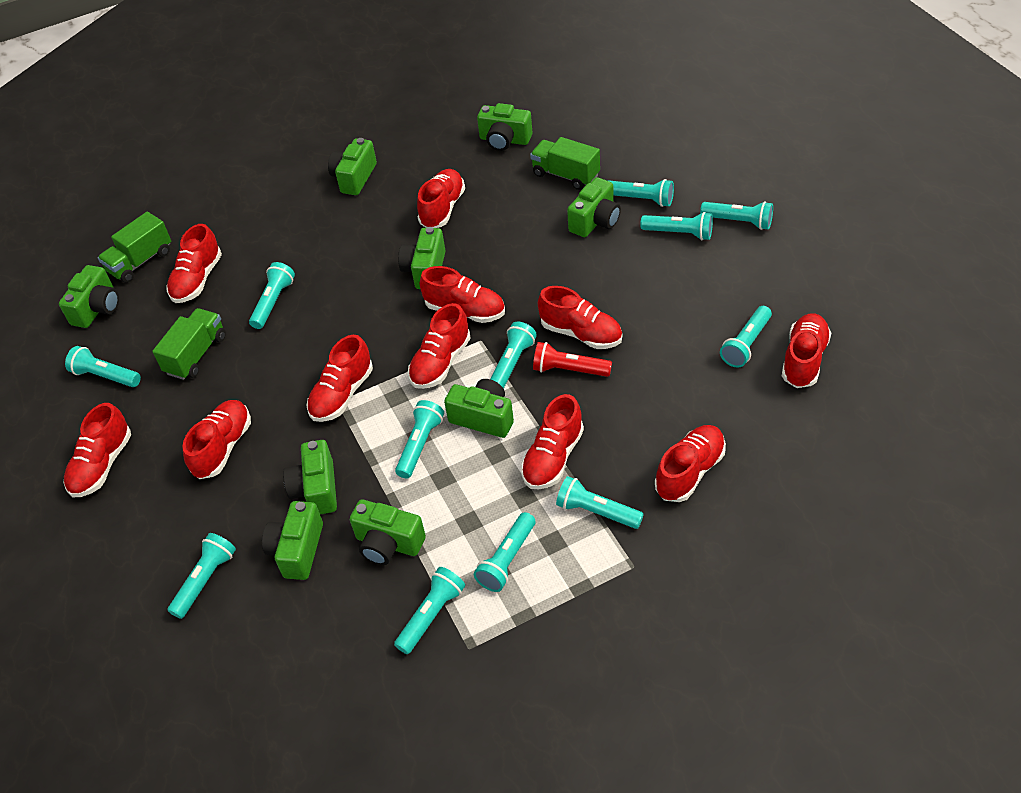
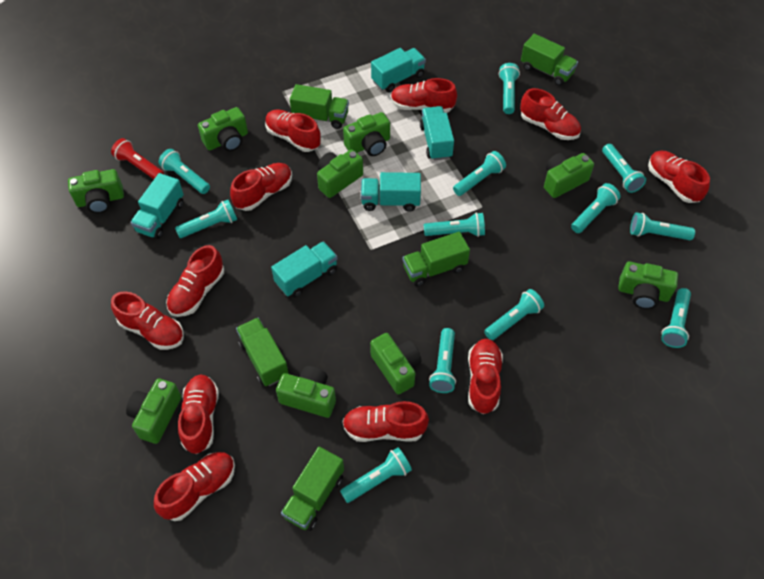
green truck: [98,212,171,283] [152,308,226,380] [530,137,600,190] = 3 -> [236,318,289,386] [281,447,344,531] [290,84,349,129] [403,232,470,287] [521,34,578,86] = 5
turquoise truck: none = 0 -> [130,173,184,239] [271,241,338,298] [361,172,421,212] [371,48,426,93] [420,106,454,160] = 5

